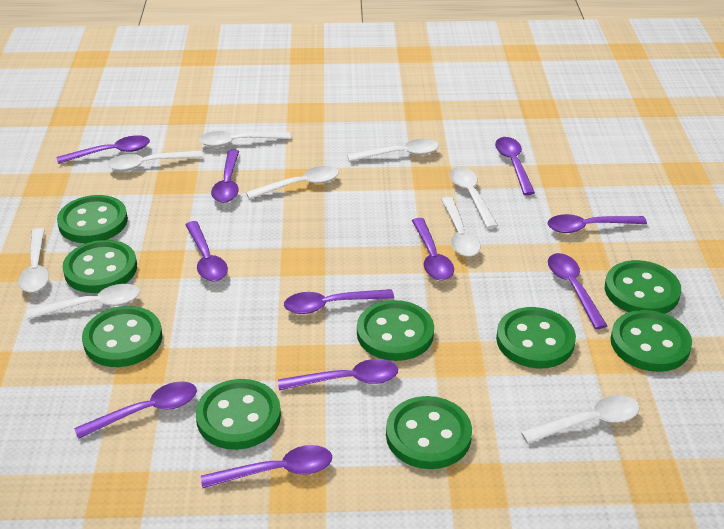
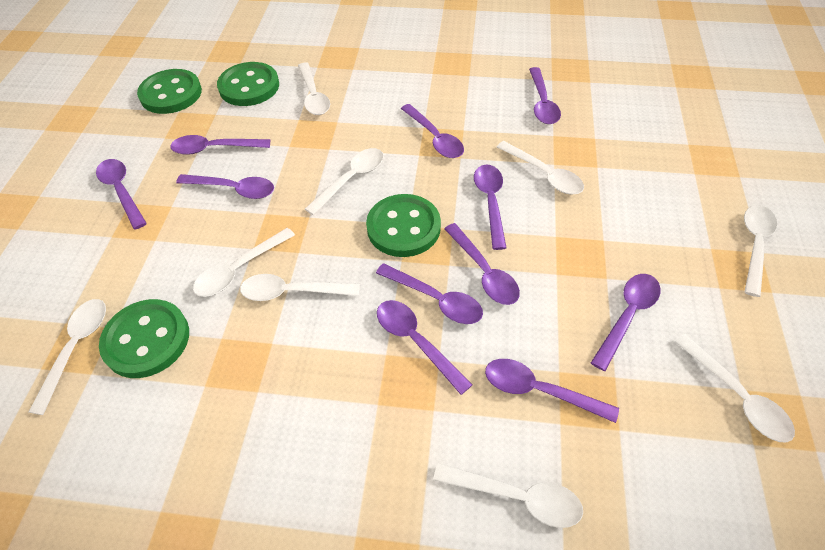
green button: [57,195,128,243] [62,240,137,293] [82,306,162,367] [196,379,281,450] [357,300,434,361] [386,396,472,469] [496,307,576,368] [605,260,681,314] [611,310,692,372] = 9 -> [99,299,189,378] [137,69,202,114] [217,62,279,106] [366,194,441,257] = 4

